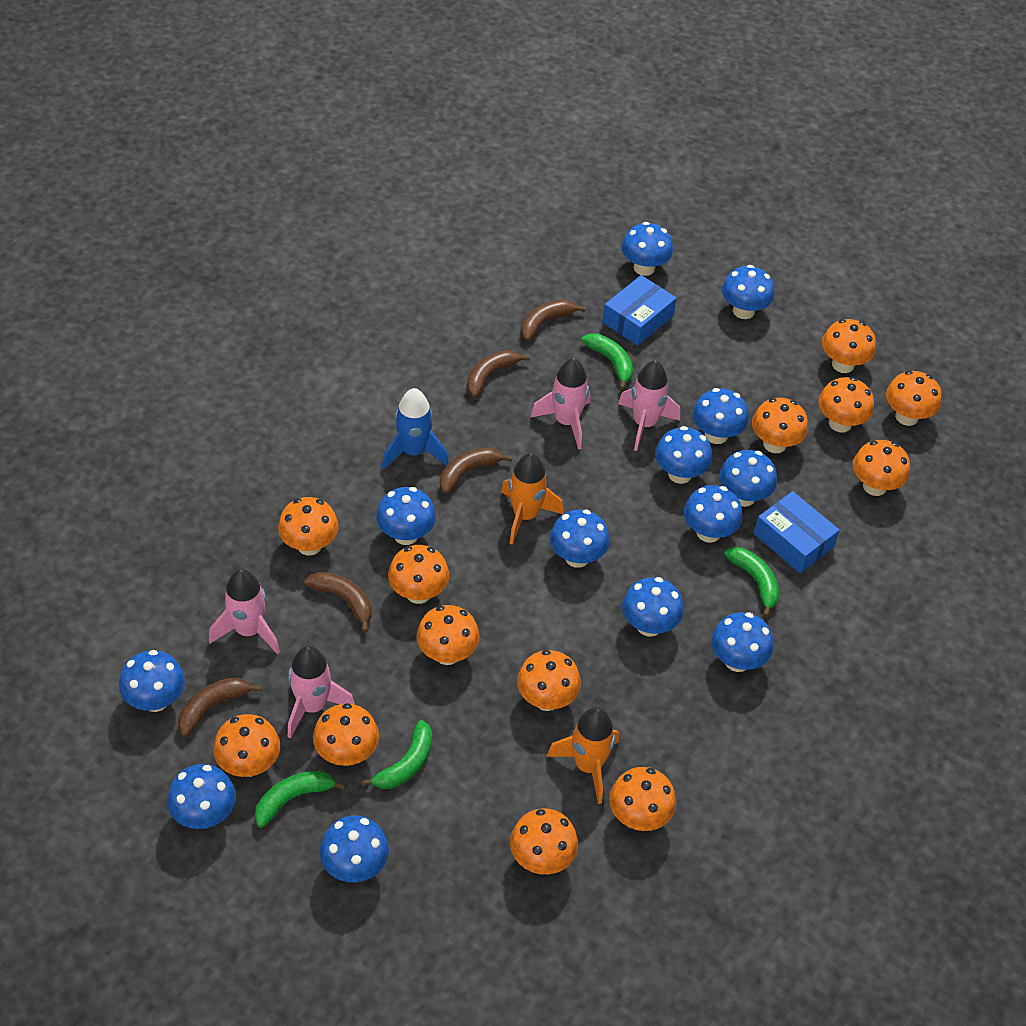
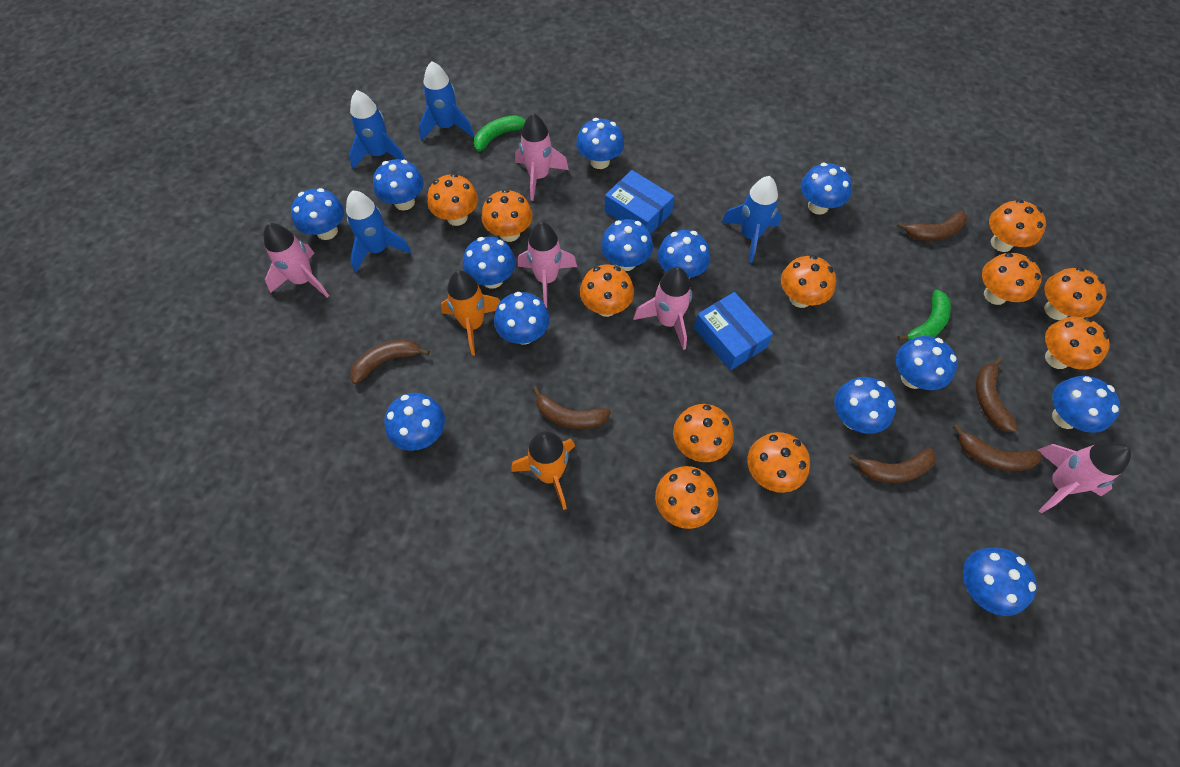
blue rocket: [382,388,449,469] = 1 -> [346,191,411,272] [349,90,406,169] [419,61,474,141] [722,176,781,263] = 4
brown banana: [178,677,262,737] [304,572,372,633] [440,447,512,494] [467,350,530,397] [521,299,586,341] = 5 -> [350,340,430,384] [532,386,611,429] [848,448,936,483] [897,211,967,241] [953,424,1042,471] [976,357,1018,432] = 6
green banana: [255,771,346,828] [361,720,432,789] [581,333,633,390] [724,547,780,617] = 4 -> [474,115,526,152] [897,289,951,341] = 2
orange mushroom: [213,714,280,777] [278,497,338,555] [313,703,379,766] [388,545,449,604] [417,605,480,665] [510,808,578,875] [517,650,581,711] [609,767,676,831] [752,398,808,453] [818,377,874,432] [822,319,876,373] [853,440,910,496] [886,371,942,426] = 13 -> [428,173,478,226] [481,189,533,242] [580,265,634,317] [655,466,718,529] [673,404,734,462] [747,432,810,493] [781,255,836,308] [982,253,1042,305] [989,199,1046,252] [1044,267,1106,320] [1045,317,1110,370] = 11
pink rocket: [209,569,280,655] [288,646,355,739] [530,358,591,450] [618,360,680,451] = 4 -> [264,223,329,298] [515,113,569,201] [518,222,577,308] [633,267,692,350] [1037,442,1131,513] = 5

